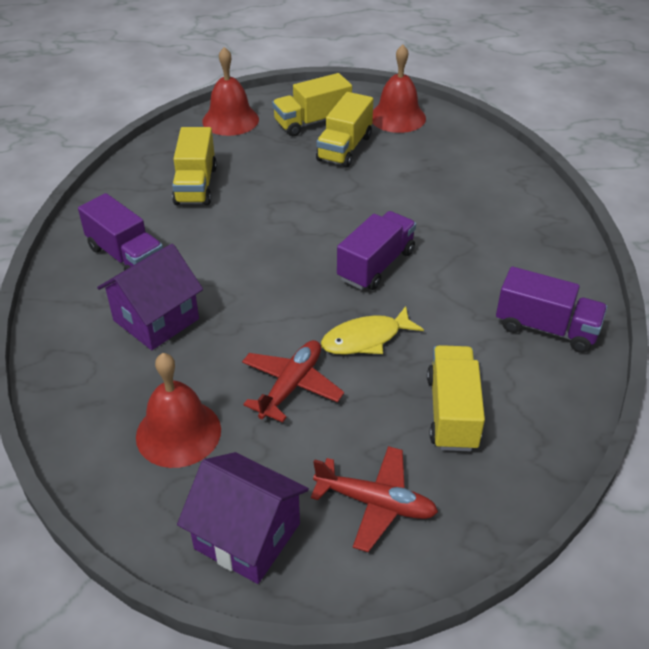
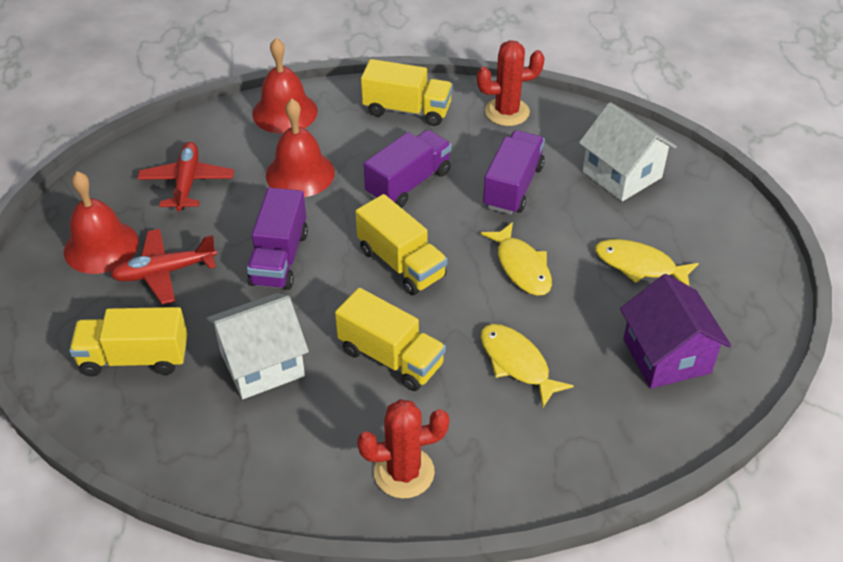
purple house: [97,244,203,350] [177,452,309,584] = 2 -> [620,274,731,389] = 1
red cactus: none = 0 -> [357,399,449,498] [477,40,544,126] = 2
white house: none = 0 -> [207,293,309,399] [579,102,677,202] = 2
yellow fish: [321,306,424,355] = 1 -> [481,222,552,296] [481,324,574,407] [595,239,699,286] = 3

